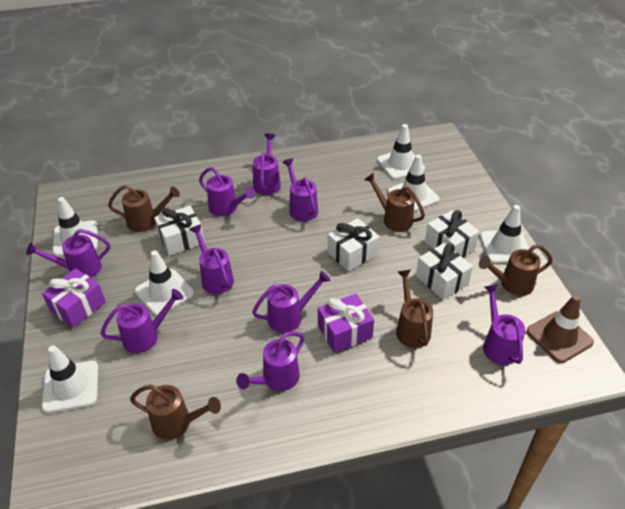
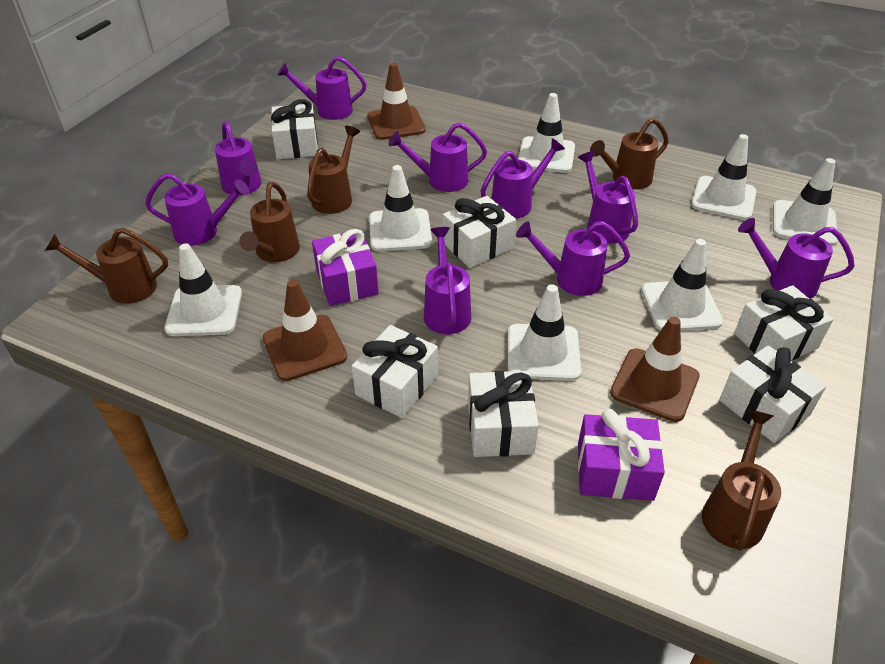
brown traffic cone: [527,295,594,363] = 1 -> [263,280,347,381] [367,63,426,140] [610,317,700,422] = 3
white gift: [154,206,205,256] [328,218,380,272] [416,243,473,300] [425,210,480,257] = 4 -> [271,99,318,159] [352,325,438,418] [443,196,516,268] [468,371,539,457] [719,345,826,443] [734,285,833,360] = 6
white traffic cone: [42,345,98,413] [53,197,98,256] [135,250,194,316] [377,124,425,179] [388,155,440,212] [480,205,529,263] = 6 -> [164,243,242,336] [369,165,432,251] [508,284,581,381] [518,93,575,173] [641,239,723,331] [692,134,757,220] [773,158,838,246] = 7

